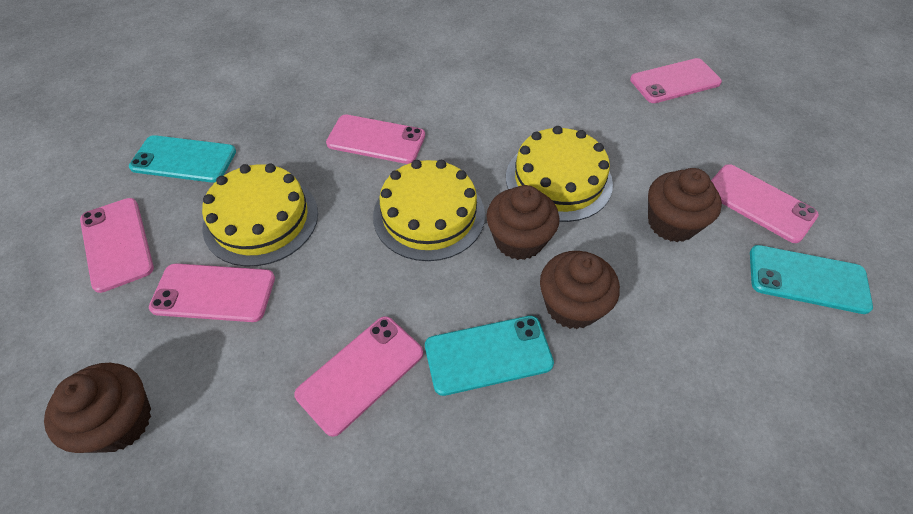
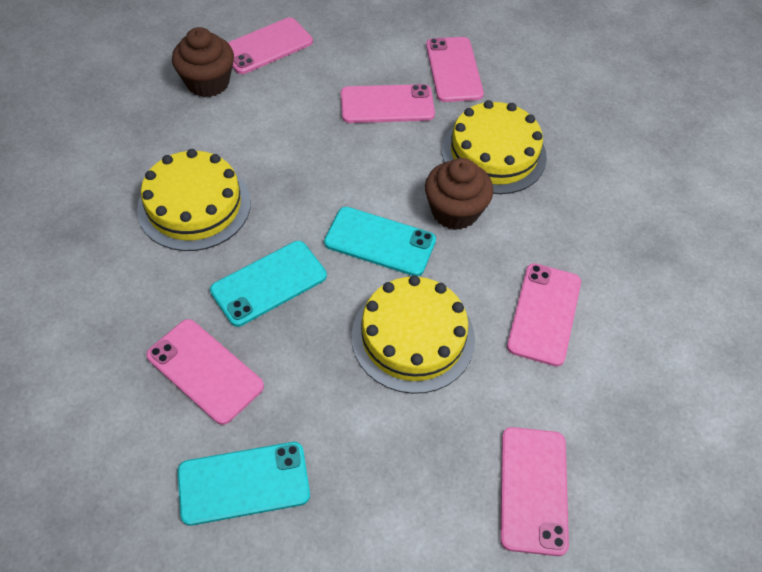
brown cupcake: [44,363,151,453] [486,185,559,260] [540,251,620,329] [648,168,722,242] = 4 -> [172,27,234,97] [425,158,493,230] = 2

